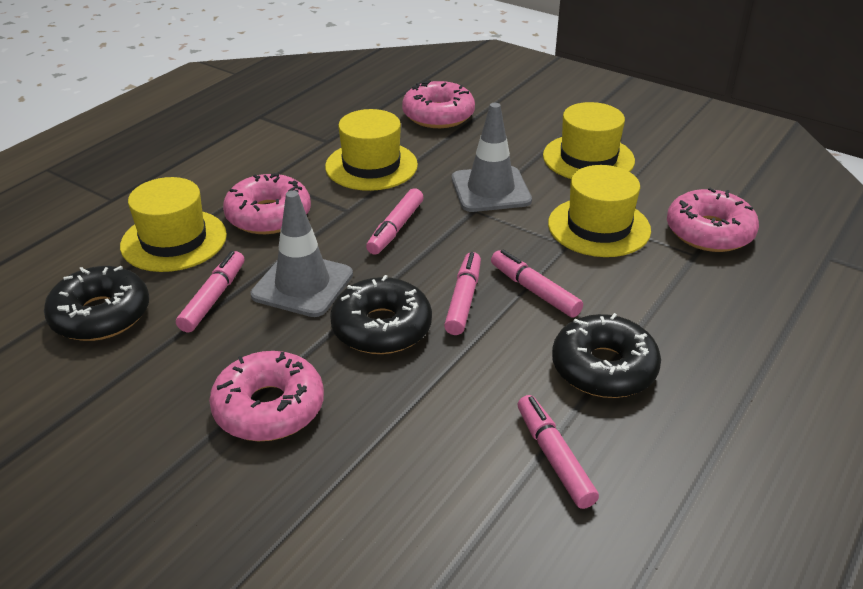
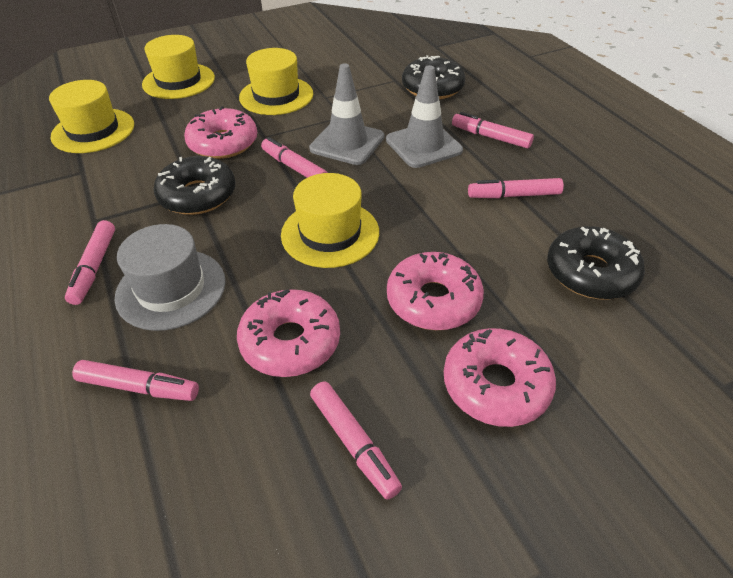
grey hat: none = 0 -> [115,224,226,331] = 1
pink marker: [176,251,245,332] [366,188,424,255] [444,252,481,335] [491,250,583,318] [518,395,599,509] = 5 -> [65,220,115,305] [72,360,199,401] [261,137,328,178] [310,381,402,500] [452,112,534,149] [468,178,564,198] = 6

